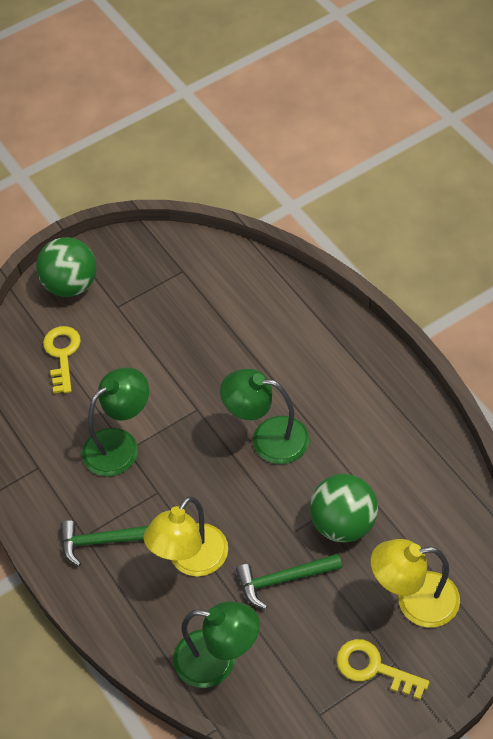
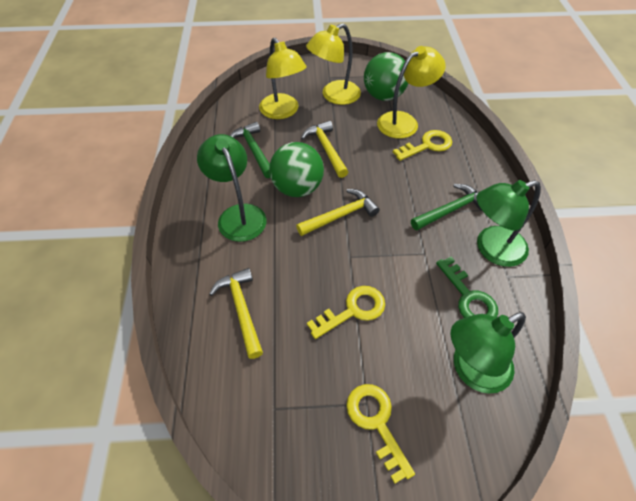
green key: none = 0 -> [436,257,498,318] = 1
yellow hammer: none = 0 -> [209,268,263,359] [296,189,379,236] [301,121,348,178] = 3
yellow key: [43,326,81,394] [336,639,430,700] = 2 -> [307,286,385,339] [346,384,415,484] [393,130,452,161] = 3
yellow lamp: [144,496,228,577] [371,539,460,627] = 2 -> [259,38,306,119] [306,23,361,105] [377,46,446,139] = 3

